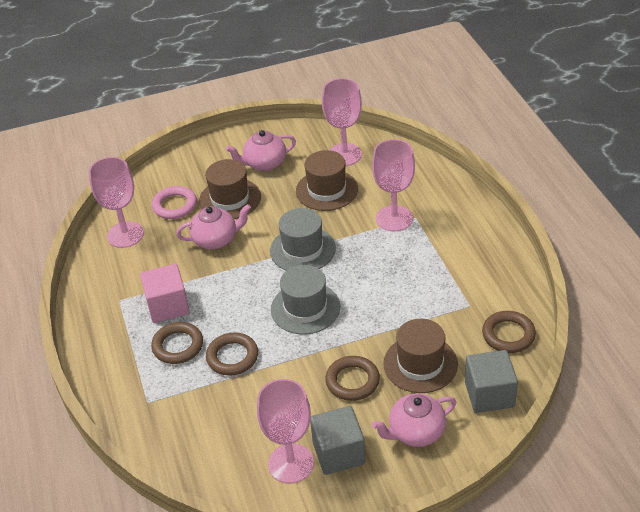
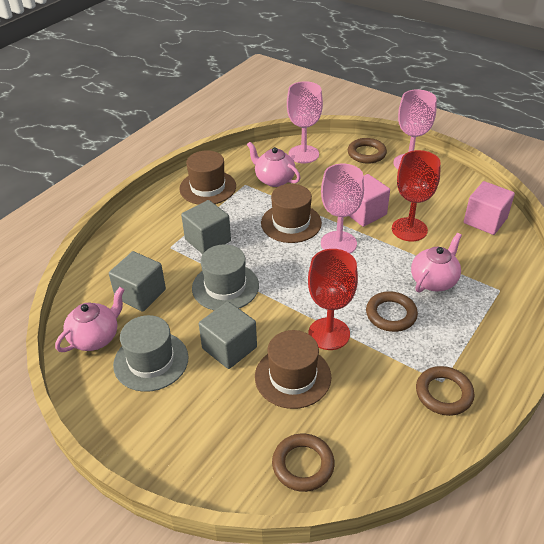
grey cube: [310,406,366,475] [465,350,518,413] = 2 -> [109,251,166,312] [181,200,231,254] [199,301,257,369] = 3
pink cube: [140,264,190,323] = 1 -> [349,174,390,227] [464,181,515,235] = 2
pink goblet: [89,157,144,248] [257,379,314,484] [322,78,362,166] [372,139,415,231] = 4 -> [287,81,323,163] [321,164,364,253] [393,89,437,169] = 3
pink ring: [152,186,197,219] = 1 -> none = 0
red goblet: none = 0 -> [308,249,358,350] [392,150,441,241] = 2

